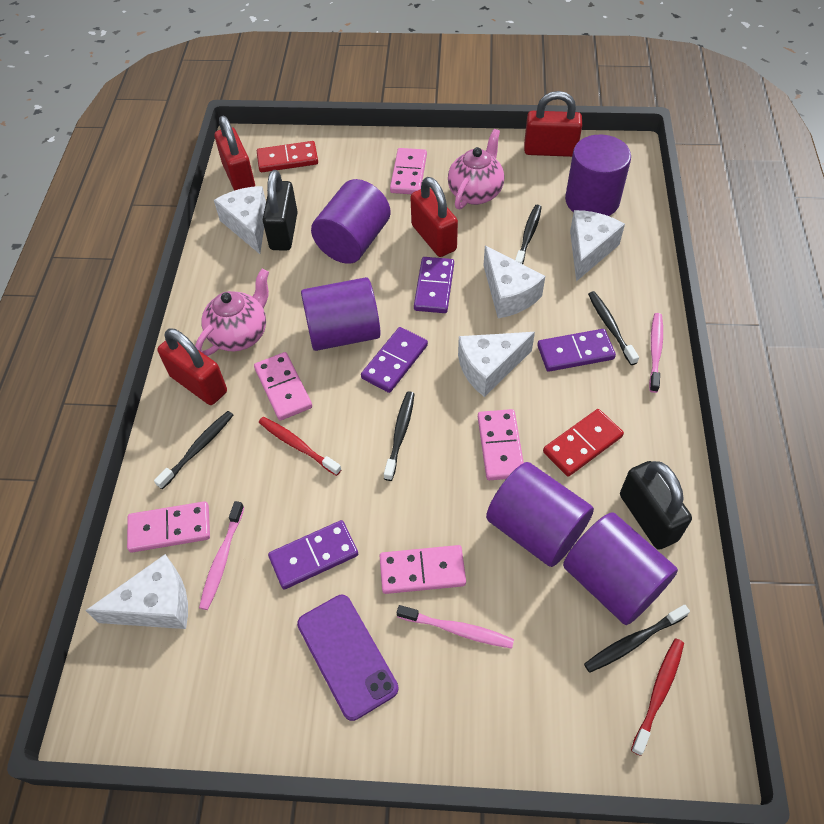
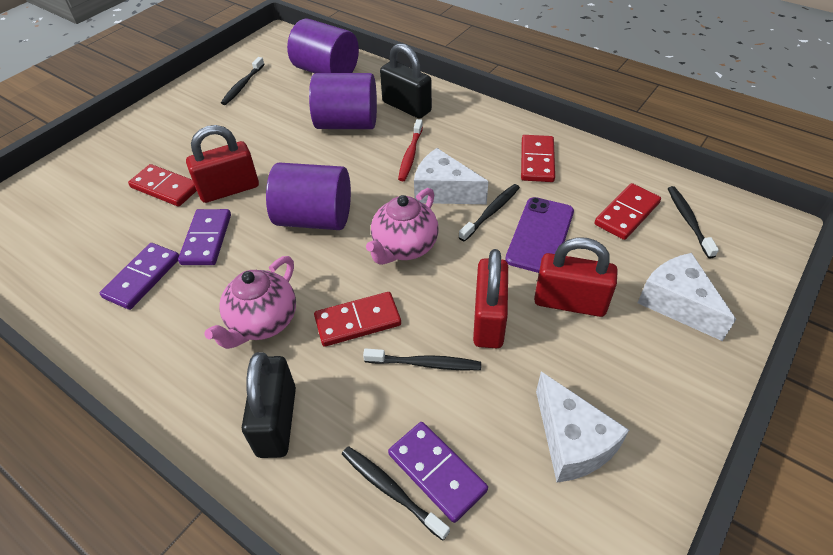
pink domino: [127,501,210,552] [254,352,312,421] [380,545,466,594] [390,148,427,194] [478,409,524,480] = 5 -> none = 0
pink toothbrush: [199,501,244,610] [397,605,514,649] [649,313,663,393] = 3 -> none = 0
purple cylinder: [301,277,381,351] [311,179,391,264] [486,462,594,567] [563,512,678,625] [565,135,631,216] = 5 -> [266,163,351,230] [287,19,359,74] [309,73,377,129] = 3
purple domino: [268,520,358,590] [361,327,428,393] [414,257,454,313] [537,329,616,372] = 4 -> [100,243,179,310] [178,209,231,265] [388,422,488,523] = 3
red domino: [257,141,318,172] [543,409,624,477] = 2 -> [128,164,197,207] [314,292,401,347] [521,135,555,182] [594,183,661,240] = 4
red padlock: [157,328,227,405] [215,116,255,191] [411,177,458,257] [524,91,582,157] = 4 -> [186,125,259,203] [473,249,508,348] [534,237,618,317] = 3
red toothbrush: [259,417,342,476] [631,638,684,756] = 2 -> [398,119,423,181] = 1
white cheese: [85,554,188,629] [214,186,266,254] [458,332,535,397] [483,245,545,318] [570,210,625,281] = 5 -> [414,148,488,204] [536,372,629,482] [638,253,736,341] = 3

